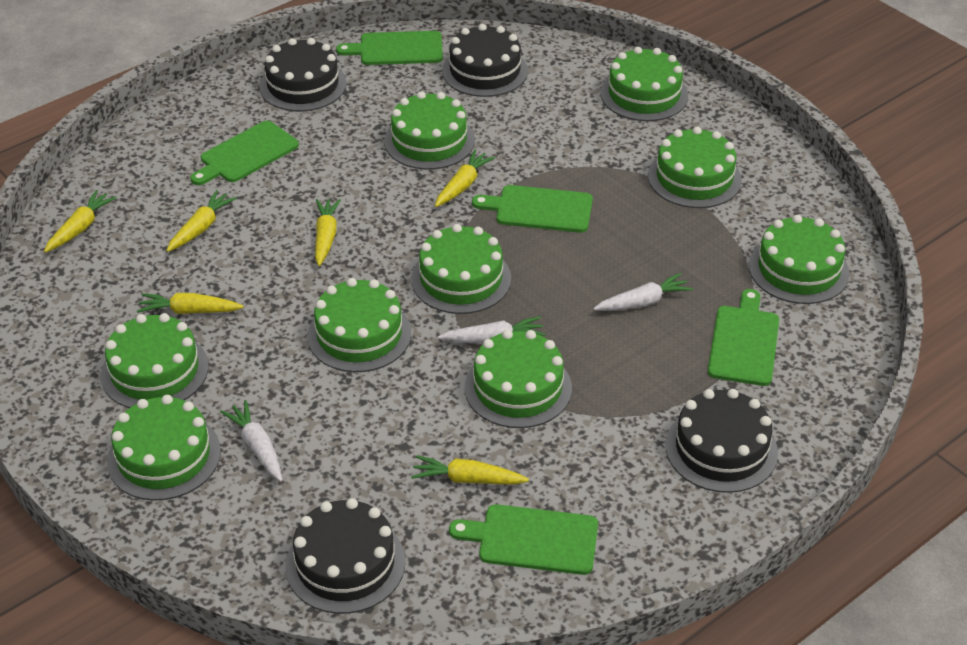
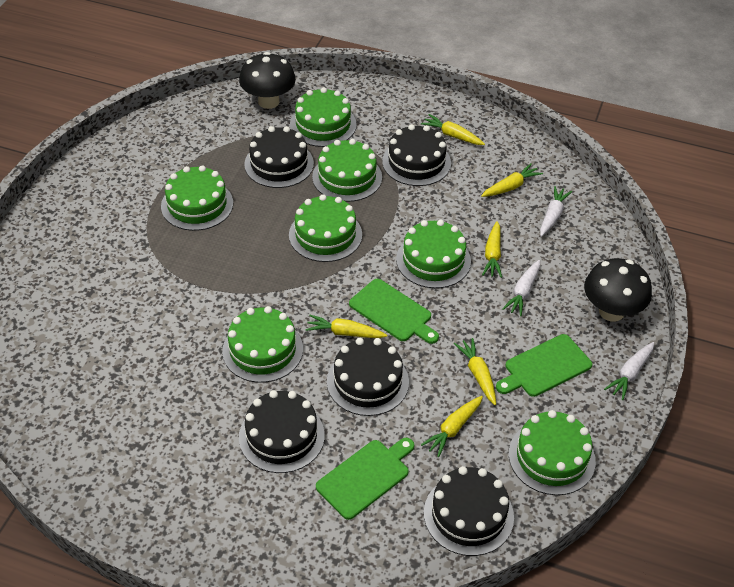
black cake: [259,38,347,111] [285,498,405,614] [442,24,528,97] [666,389,778,493] = 4 -> [239,390,325,473] [244,126,314,188] [327,338,409,416] [382,124,451,186] [424,466,514,556] = 5
black mushroom: none = 0 -> [239,52,296,109] [584,258,652,322] = 2
green cake: [101,313,209,408] [107,395,221,501] [307,278,411,372] [384,91,475,170] [411,224,511,314] [464,330,572,428] [601,47,688,121] [648,127,742,208] [749,215,850,304] = 9 -> [161,165,233,231] [222,306,303,383] [289,194,362,262] [290,87,357,147] [312,139,382,202] [396,220,471,288] [509,410,596,495] = 7
green cutting board: [190,121,299,185] [336,31,443,65] [449,504,598,575] [472,185,593,233] [708,289,779,386] = 5 -> [316,438,414,520] [349,279,439,344] [496,334,592,397] = 3

